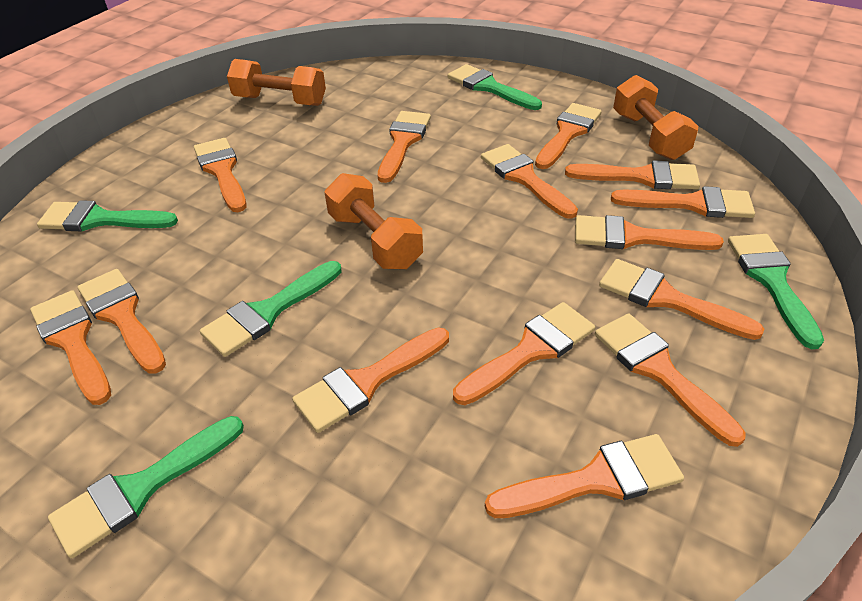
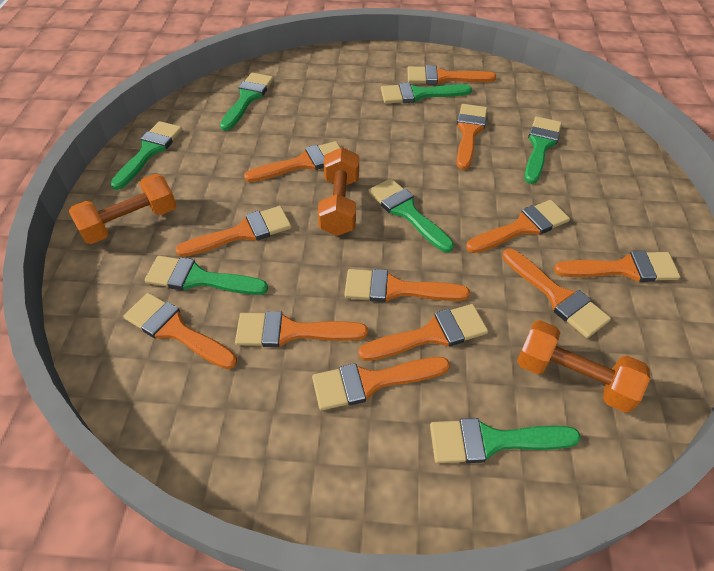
green brush: [37,200,178,232] [48,416,244,558] [200,261,341,357] [447,64,542,110] [728,234,824,349] = 5 -> [110,121,182,190] [145,256,268,295] [220,72,274,131] [368,178,454,252] [381,83,472,104] [430,418,581,463] [524,116,562,184] = 7
orange brush: [30,290,111,405] [78,269,166,374] [194,138,246,212] [292,327,449,433] [378,111,431,183] [453,302,595,405] [481,144,578,219] [485,434,684,518] [535,103,602,169] [565,160,700,190] [575,215,724,250] [595,313,746,447] [599,259,765,340] [611,186,755,218] = 14 -> [123,293,237,369] [176,206,292,257] [235,311,368,347] [244,141,341,182] [312,357,450,410] [344,269,470,302] [358,304,488,361] [407,65,496,85] [456,104,487,170] [466,200,570,253] [502,248,611,338] [554,251,681,282] = 12

